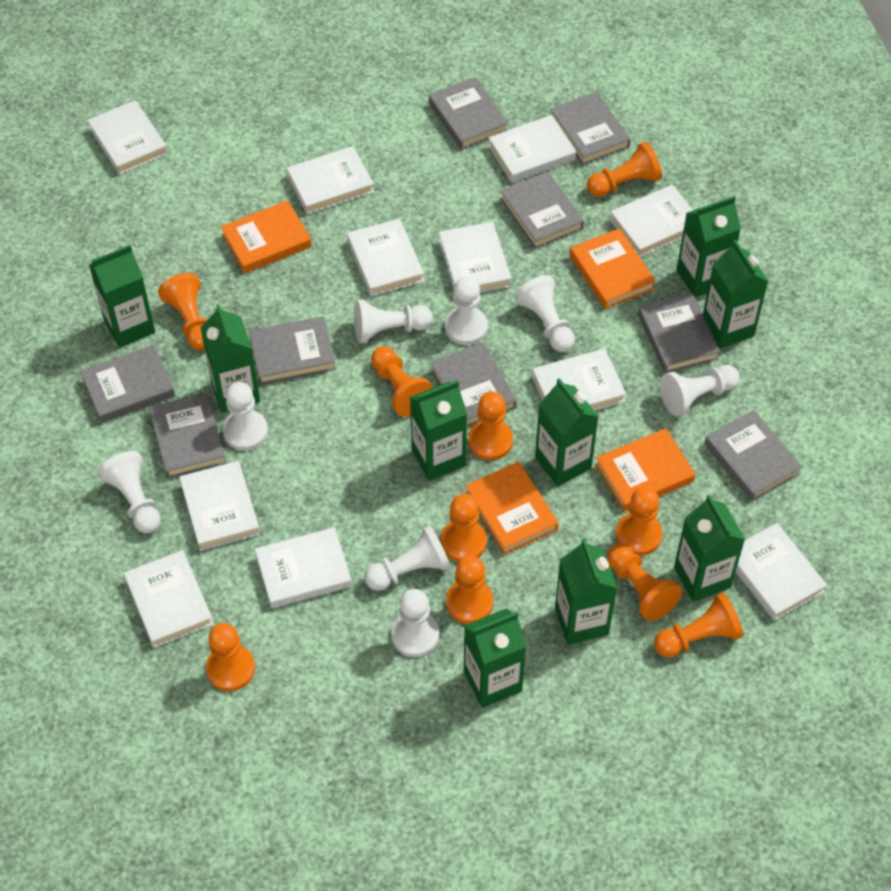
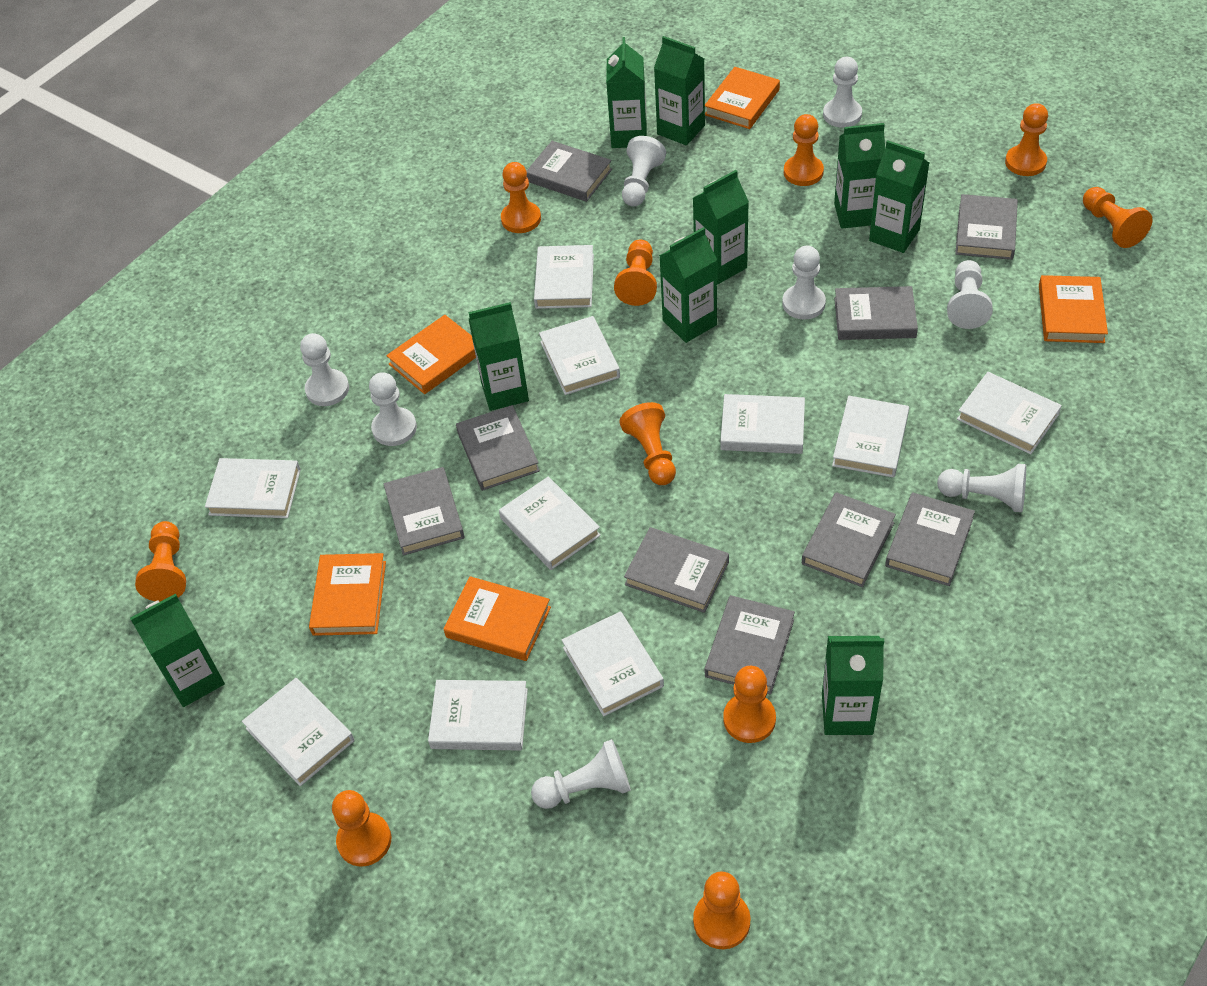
orange book: [221,200,312,273] [465,461,559,555] [570,228,656,309] [595,428,696,511] = 4 -> [309,553,386,636] [386,315,476,394] [444,576,551,661] [705,67,780,129] [1039,275,1108,343] = 5
white book: [87,100,168,175] [124,550,214,648] [179,461,260,551] [255,527,352,608] [287,146,374,214] [347,218,424,296] [439,222,511,293] [488,115,576,183] [532,349,626,411] [610,184,693,257] [736,523,827,621] = 11 -> [205,458,301,518] [242,678,354,786] [428,680,528,750] [499,477,601,570] [534,245,594,309] [539,316,620,395] [562,611,664,716] [720,394,805,454] [832,396,909,478] [957,372,1062,454] = 10

